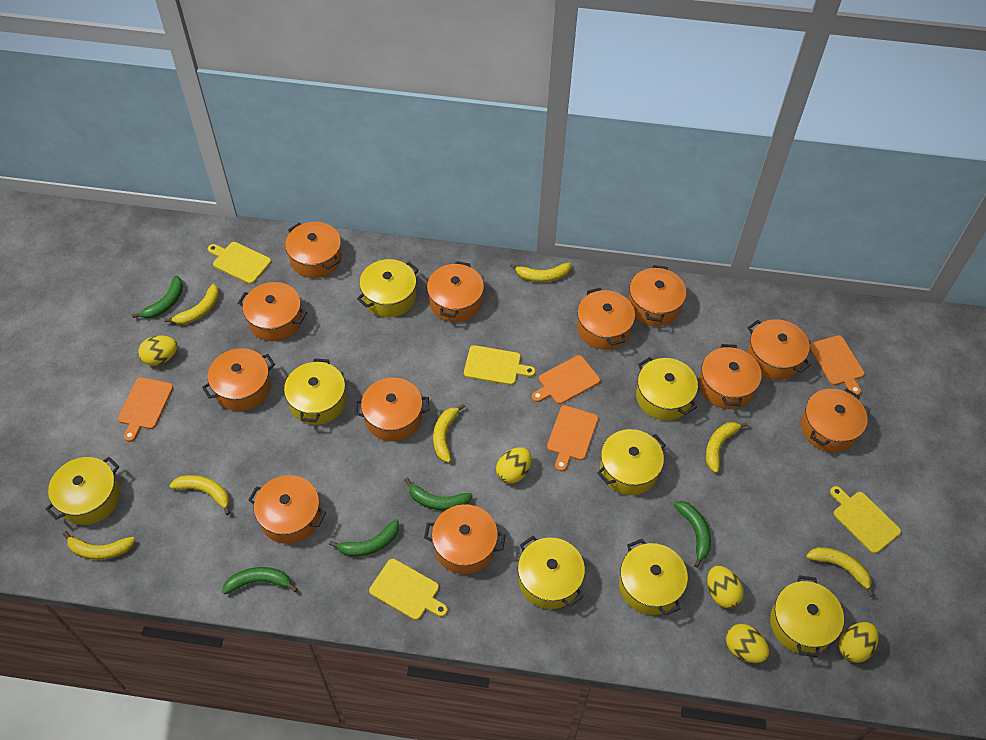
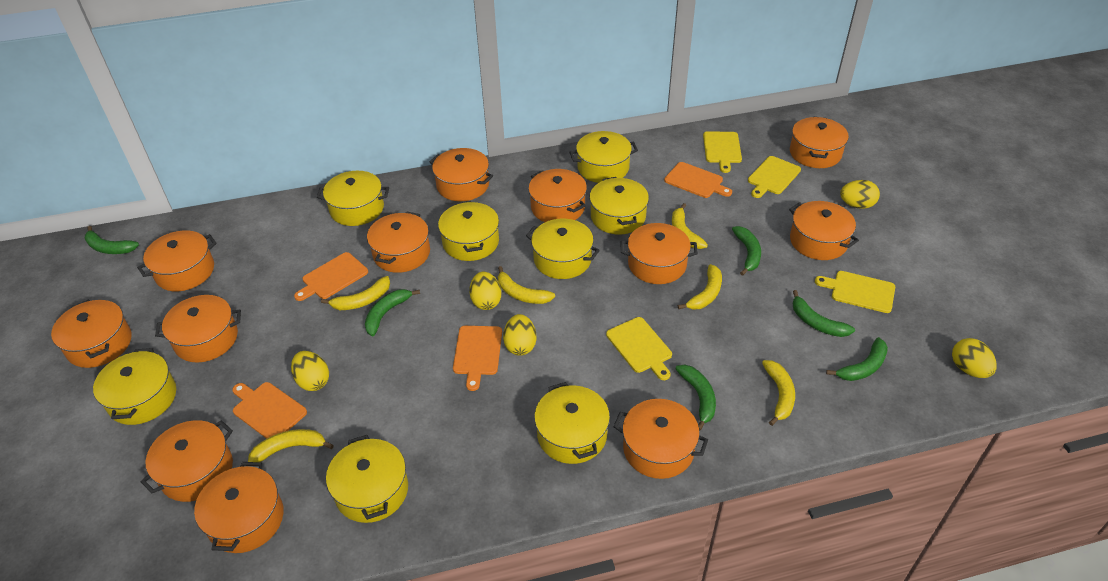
green banana: [132,276,183,319] [222,567,298,594] [329,519,399,557] [405,478,473,511] [674,501,711,568] = 5 -> [85,226,139,254] [365,289,420,336] [675,365,716,431] [732,226,761,276] [793,290,855,337] [826,337,888,381] = 6
yellow banana: [63,531,135,560] [164,284,219,325] [170,475,230,515] [433,404,465,463] [510,262,571,282] [706,422,748,473] [806,547,874,597] = 7 -> [248,429,334,462] [321,276,390,310] [498,266,555,304] [672,203,708,249] [678,264,722,310] [762,360,795,426] = 6

